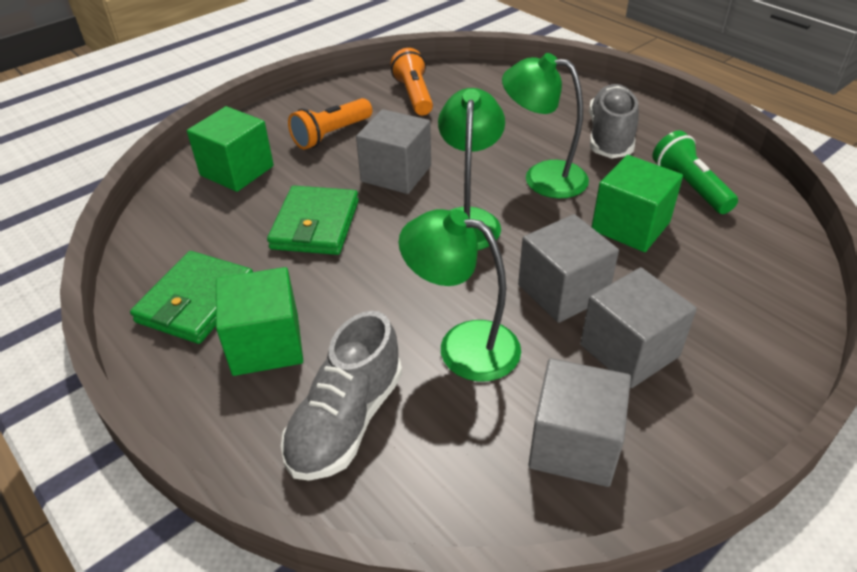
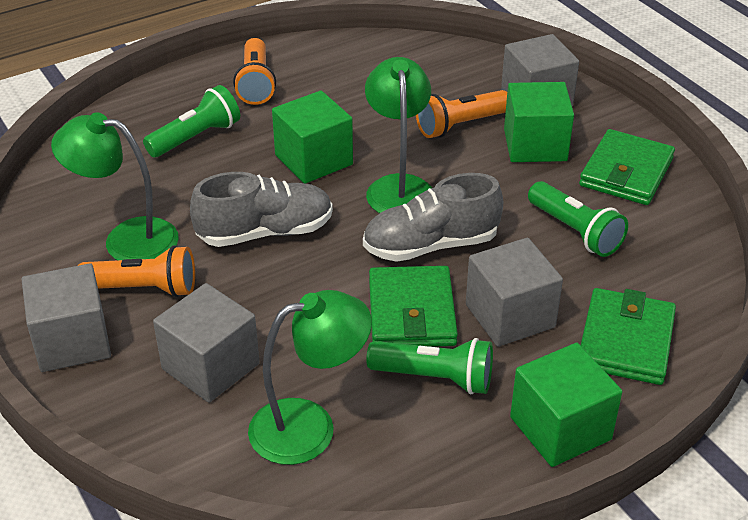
green flashlight: [653,130,738,214] = 1 -> [143,85,240,157] [366,338,493,395] [528,181,628,257] = 3
green wallet: [130,251,253,344] [267,186,359,255] = 2 -> [369,266,458,347] [579,129,675,205] [581,288,676,385] = 3
orange flashlight: [288,98,372,150] [390,48,433,115] = 2 -> [77,245,195,297] [233,38,276,105] [416,90,507,138] = 3

